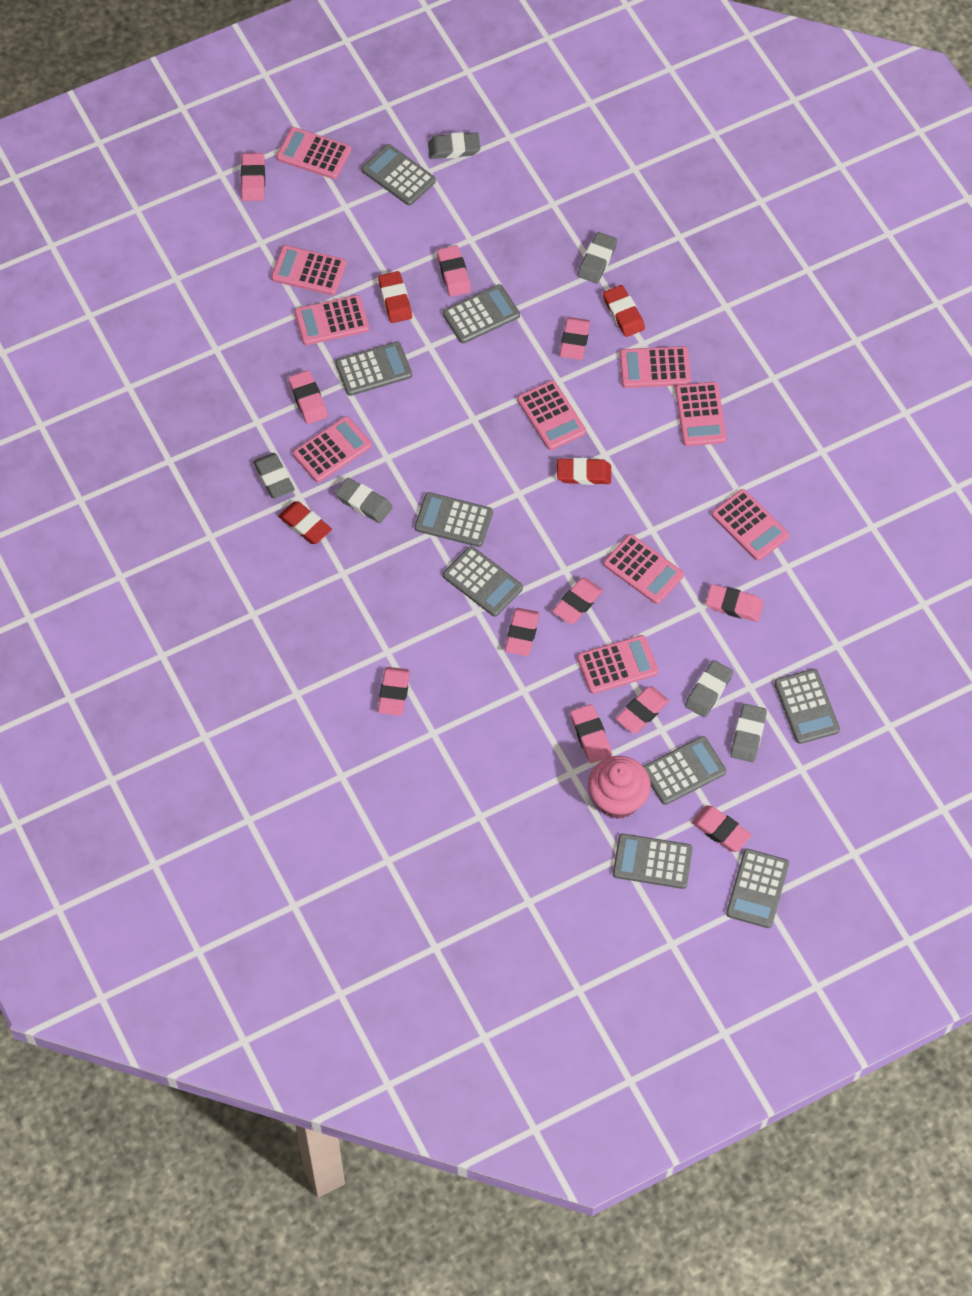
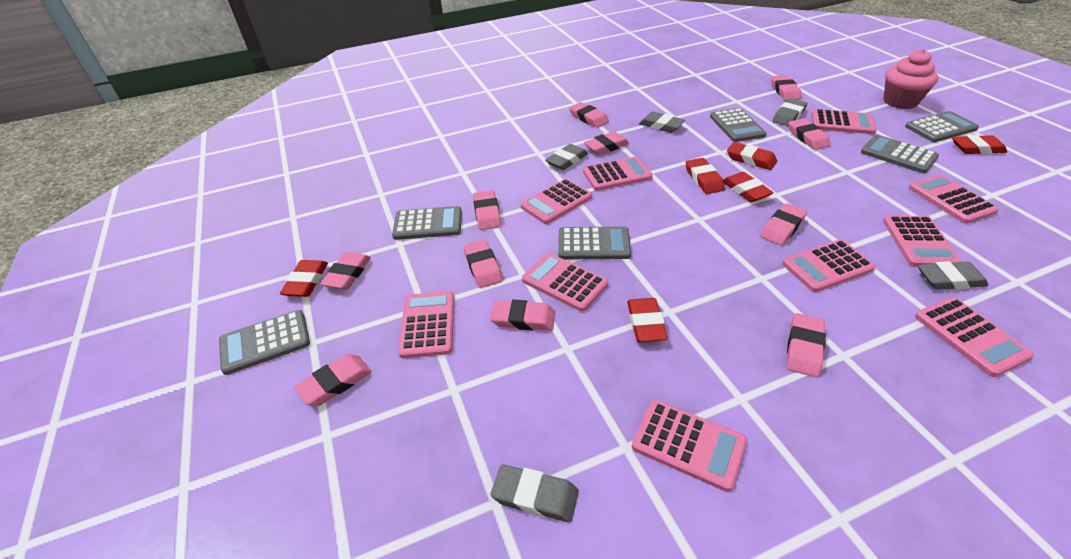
grey calculator: [335,342,412,396] [362,144,436,206] [415,492,493,547] [443,284,520,344] [443,546,523,617] [613,834,693,889] [643,736,726,805] [726,849,789,928] [774,669,840,744] = 9 -> [219,310,310,375] [392,206,462,240] [558,226,631,260] [710,108,767,142] [861,135,939,173] [905,111,979,142] = 6
grey eraser: [253,453,295,499] [335,477,392,523] [428,132,480,159] [578,232,617,283] [685,660,733,717] [731,704,767,762] = 6 -> [490,464,579,523] [545,144,588,170] [639,112,685,133] [772,98,807,126] [918,261,989,290] = 5
red eraser: [278,501,332,544] [378,271,412,323] [557,458,611,485] [603,285,645,337] = 4 -> [280,260,328,297] [627,298,668,342] [686,158,725,194] [723,172,774,202] [727,142,777,170] [952,135,1007,154] = 6

